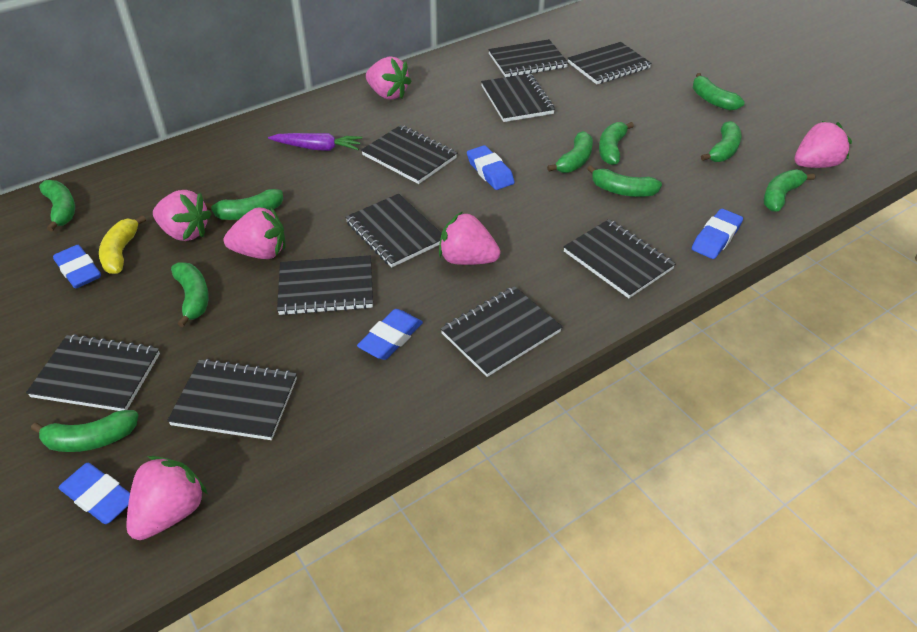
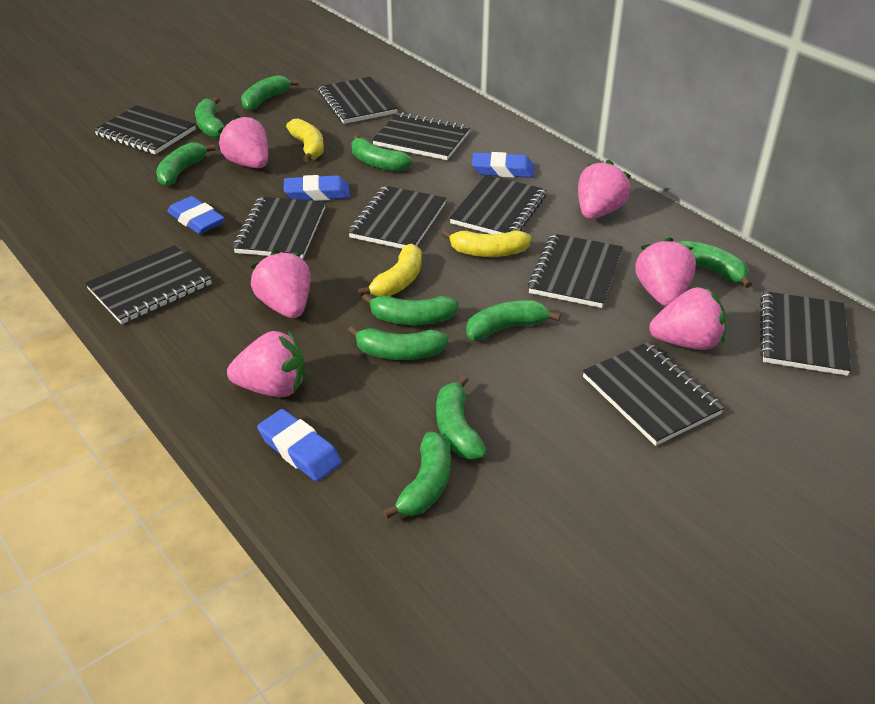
blue eraser: [53,245,101,288] [59,463,130,524] [357,309,423,360] [467,145,515,190] [692,209,743,259] = 5 -> [167,196,224,234] [257,409,342,481] [284,175,350,201] [472,152,534,178] = 4
purple carrot: [268,133,362,151] = 1 -> none = 0
yellow banana: [99,215,146,274] = 1 -> [286,118,324,162] [358,243,422,297] [442,230,531,257] = 3

